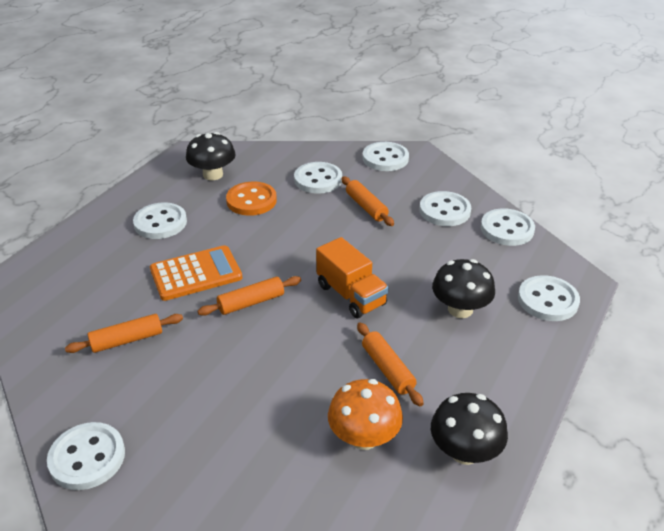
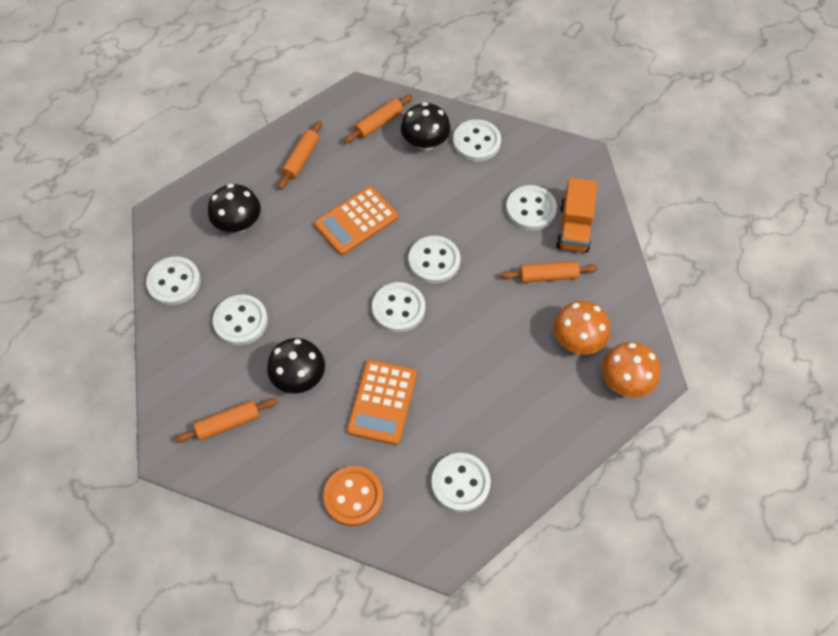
orange calculator: [150,245,242,301] = 1 -> [314,186,398,255] [347,360,417,445] = 2
orange mushroom: [328,379,403,450] = 1 -> [554,301,610,354] [602,342,660,398] = 2

